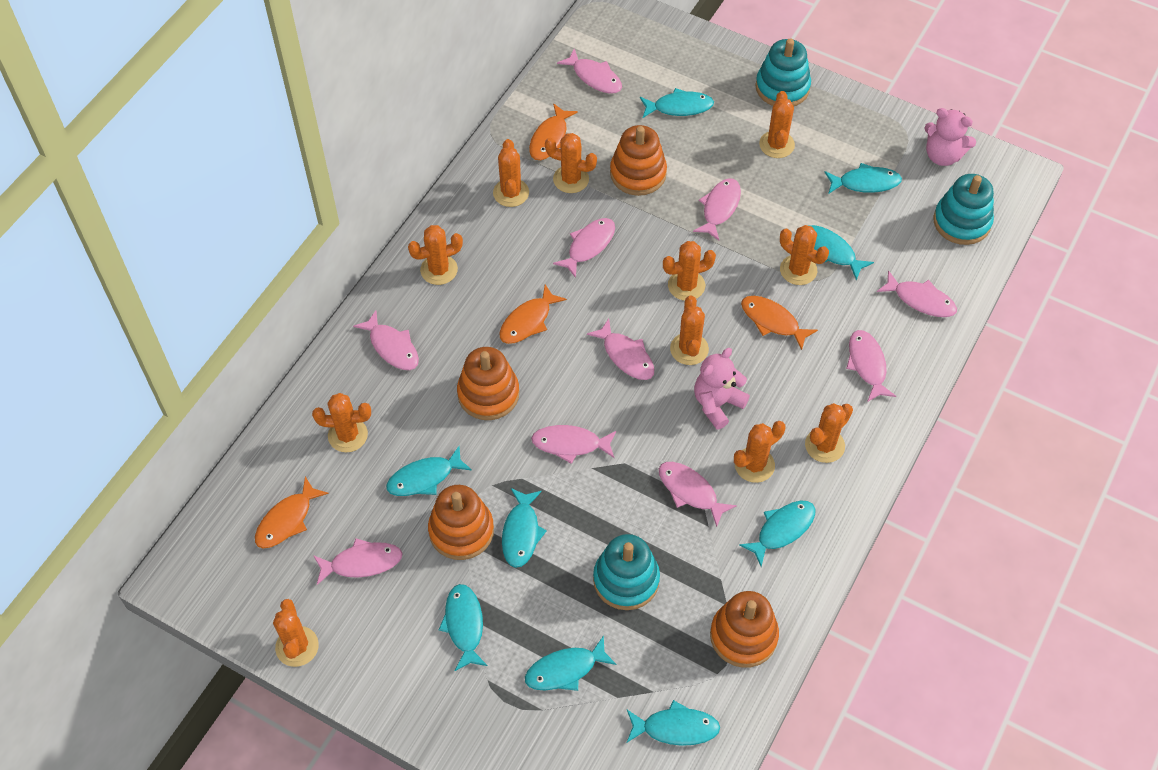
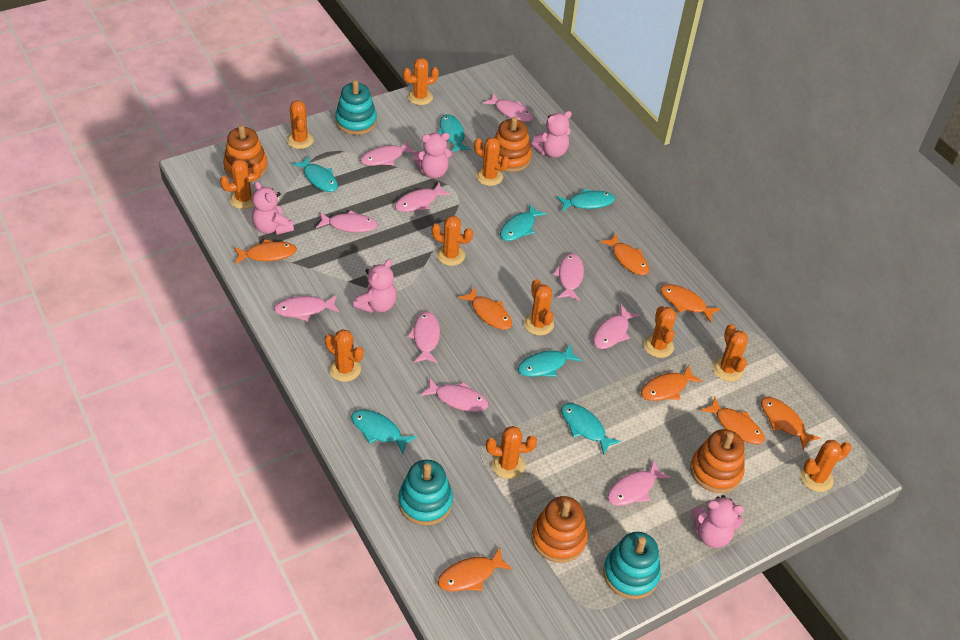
orange fish: [255,477,329,549] [499,284,567,344] [529,103,578,160] [741,296,818,350] = 4 -> [234,239,297,264] [438,548,513,591] [458,287,512,330] [600,233,649,275] [641,365,703,401] [660,284,721,323] [701,397,765,444] [761,397,820,450] = 8
pink teddy bear: [694,348,750,430] [924,108,976,166] = 2 -> [252,181,294,235] [353,259,397,313] [413,133,453,178] [531,111,572,158] [691,495,744,548] = 5
turquoise fish: [386,446,472,496] [439,584,488,671] [502,488,547,568] [525,635,616,691] [627,700,720,746] [640,88,714,118] [739,501,815,567] [809,225,874,280] [824,163,902,194] = 9 -> [292,156,338,192] [351,409,417,454] [438,114,471,152] [500,204,547,241] [518,344,582,377] [557,189,615,211] [561,403,621,455] = 7

